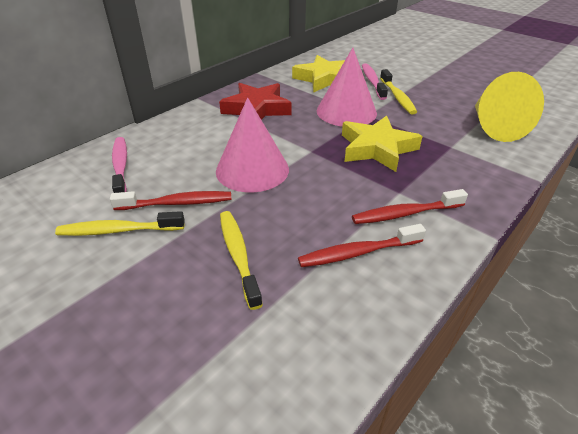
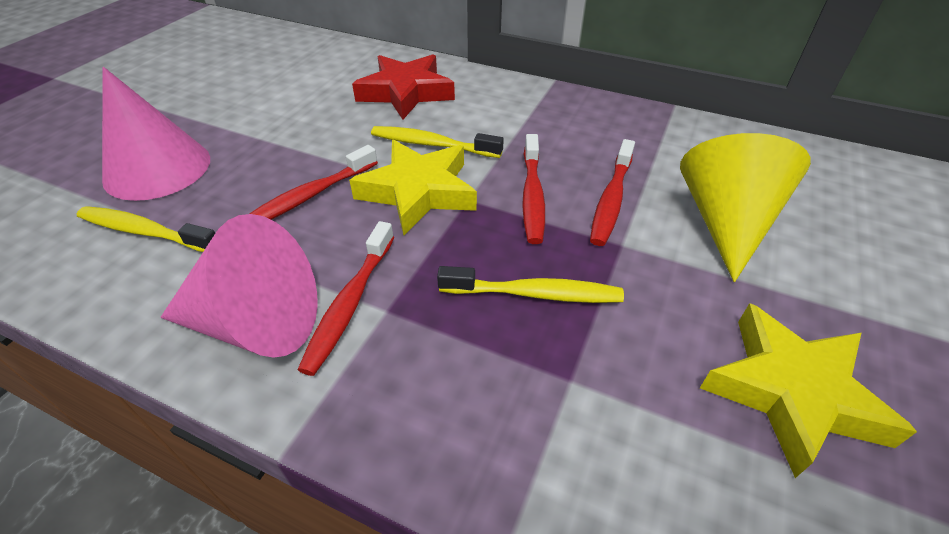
pink toothbrush: [112,137,127,193] [362,63,388,100] = 2 -> none = 0
red toothbrush: [110,191,231,210] [298,224,426,267] [352,189,468,224] = 3 -> [249,145,378,220] [298,221,394,376] [522,134,545,244] [590,139,635,246] = 4

